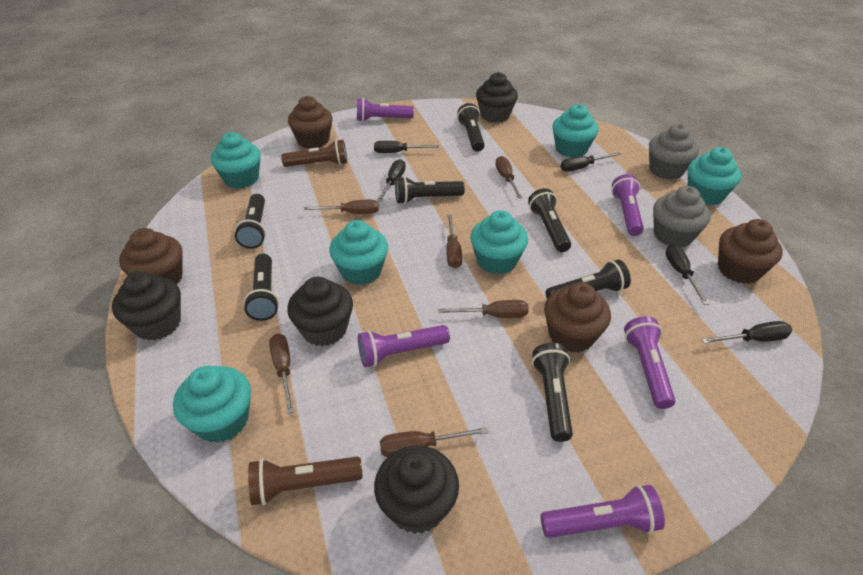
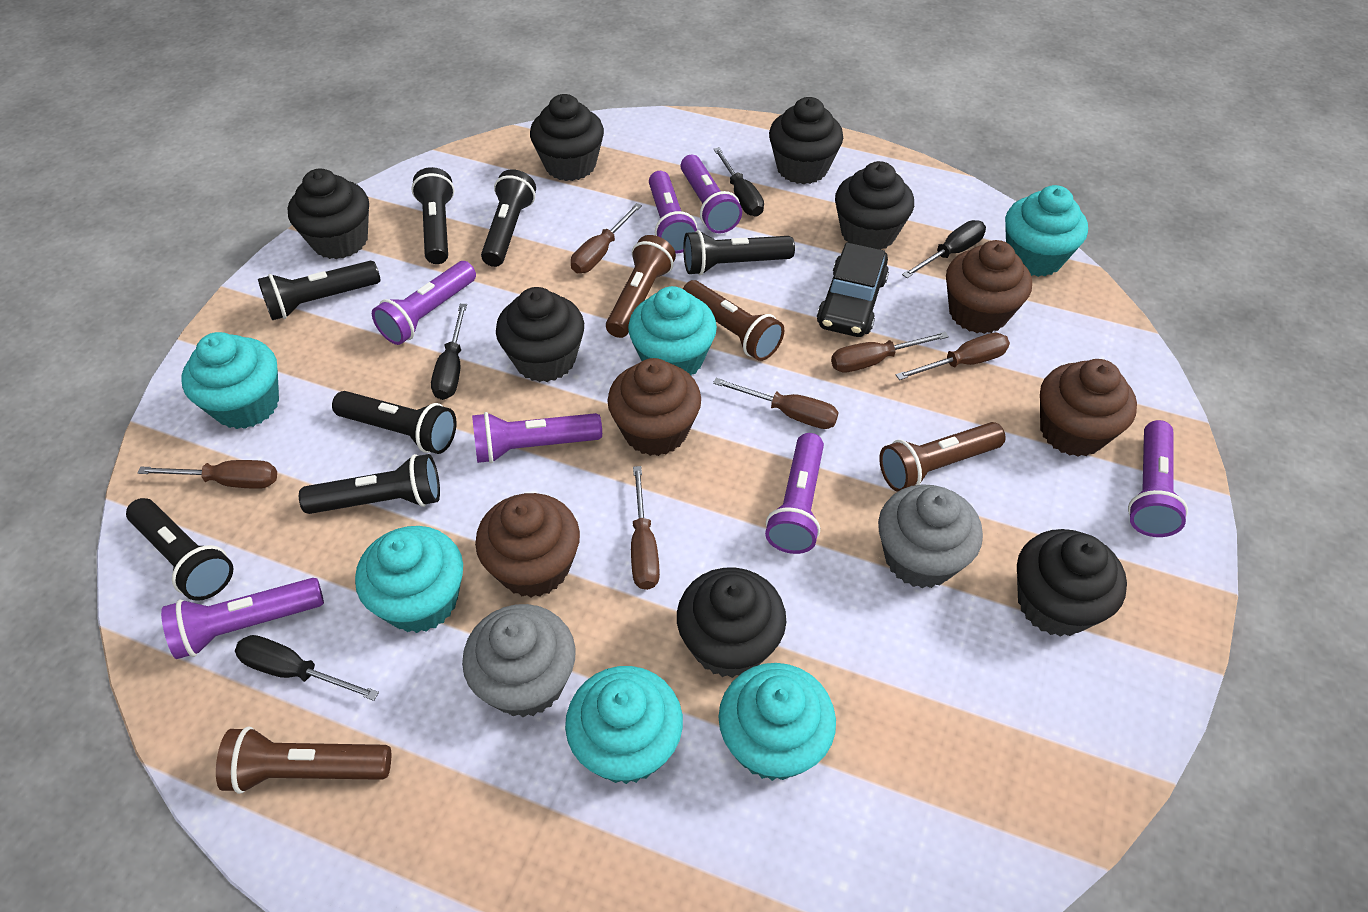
black car: none = 0 -> [817,242,889,337] = 1
black cupcake: [112,271,181,341] [287,277,353,346] [374,445,459,534] [476,72,518,123] = 4 -> [288,169,369,259] [496,287,584,382] [530,94,604,181] [677,568,786,678] [769,97,843,184] [835,161,914,250] [1017,529,1127,637] = 7
black screwdriver: [374,141,439,153] [377,159,406,202] [560,152,621,172] [665,244,709,305] [701,321,792,344] = 5 -> [235,635,379,701] [431,304,467,400] [714,147,764,216] [902,220,986,278] = 4
brown flashlight: [248,457,362,505] [281,139,347,167] = 2 -> [216,726,391,794] [606,235,676,338] [683,280,784,361] [879,422,1006,492] = 4
purple flashlight: [357,98,414,122] [358,325,450,367] [540,485,665,538] [611,174,644,236] [624,316,676,409] = 5 -> [161,578,324,659] [372,261,476,345] [472,412,602,463] [649,171,697,253] [680,155,742,233] [765,433,824,554] [1128,420,1188,537] = 7

